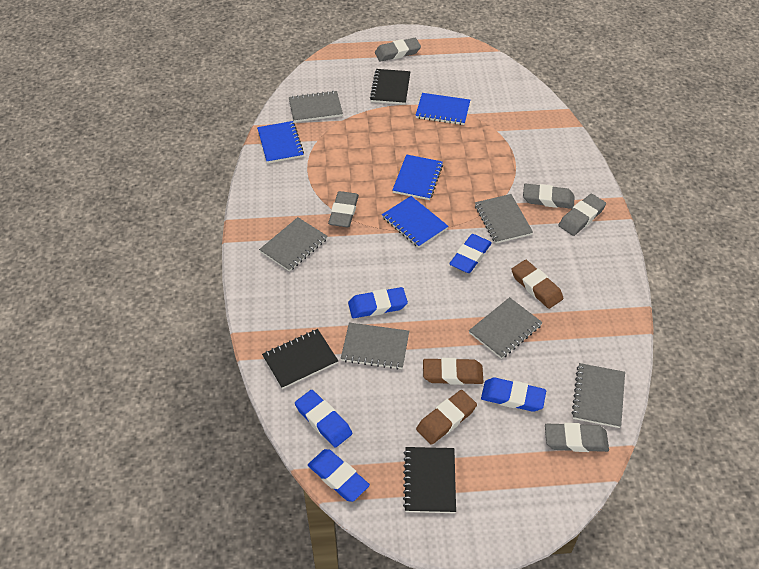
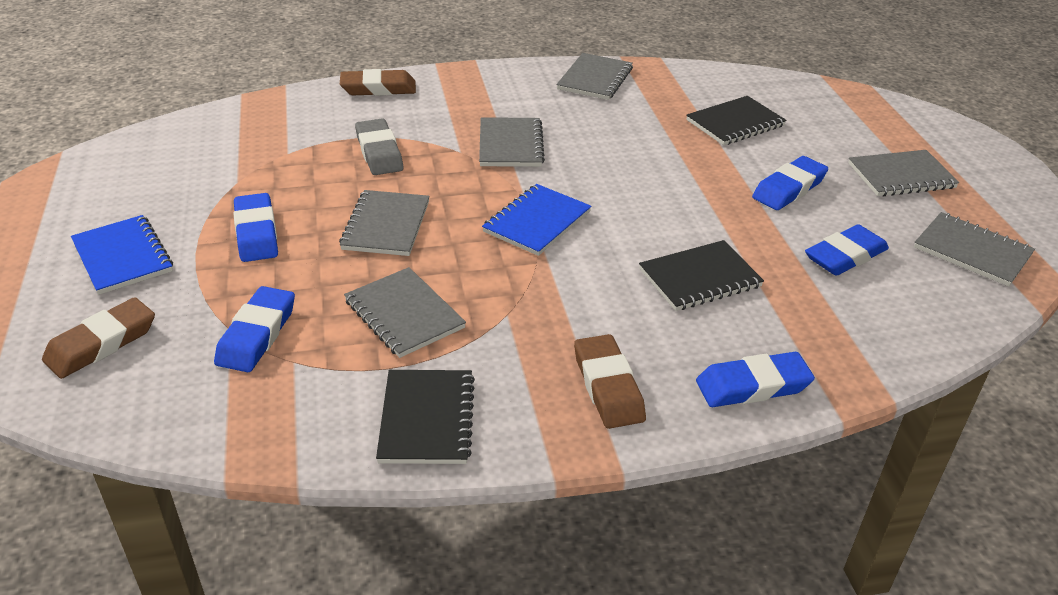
blue notebook: [257,121,304,164] [382,196,449,248] [392,154,443,200] [415,93,470,125] = 4 -> [71,215,173,295] [482,184,592,256] = 2
grey eraser: [328,191,359,227] [375,38,421,62] [523,184,575,209] [545,423,609,452] [559,194,606,236] = 5 -> [355,118,403,175] = 1

